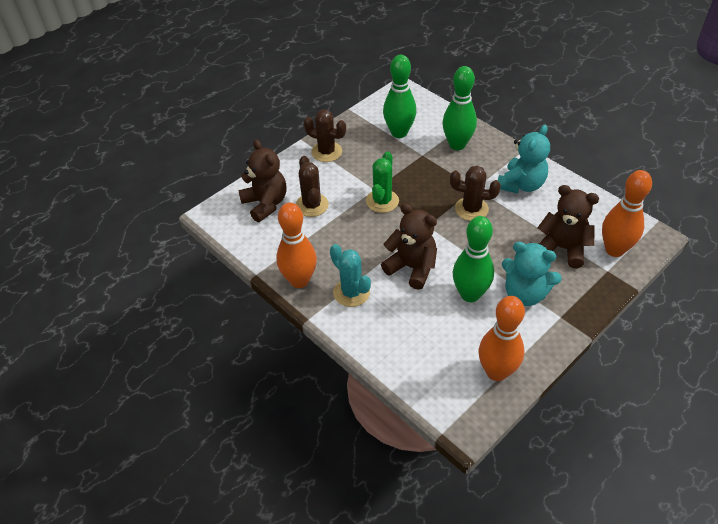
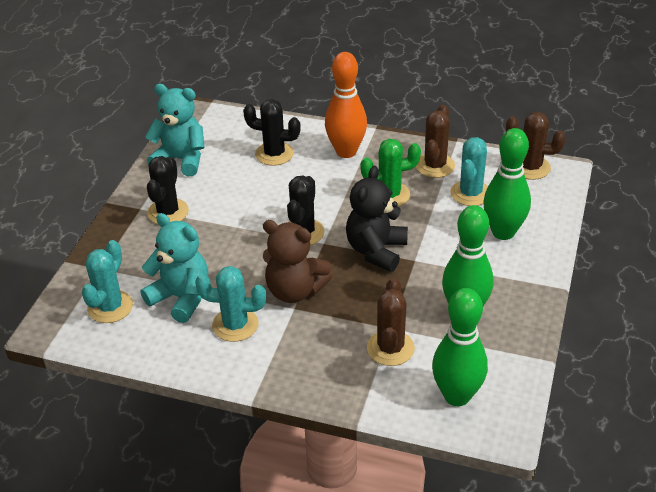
black cactus: none = 0 -> [147,156,189,225] [243,99,301,166] [287,176,325,245] = 3
black teddy bear: none = 0 -> [346,166,408,272] = 1
brown teddy bear: [238,140,287,222] [381,203,437,290] [537,185,599,269] = 3 -> [263,220,332,303] = 1
orange bowling pin: [276,203,317,288] [479,296,525,381] [602,170,652,257] = 3 -> [325,52,367,158] = 1
turquoise cactus: [330,244,371,307] = 1 -> [82,240,133,323] [195,266,266,342] [450,137,488,206] = 3

